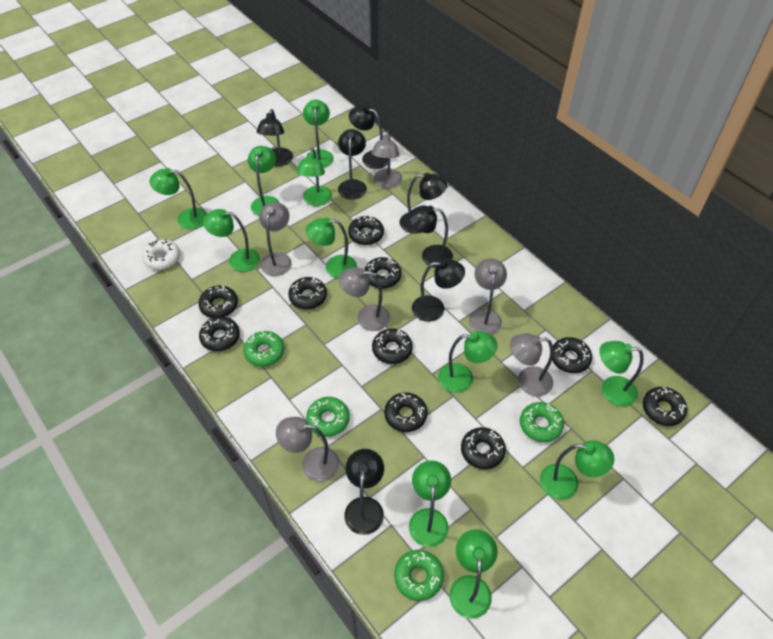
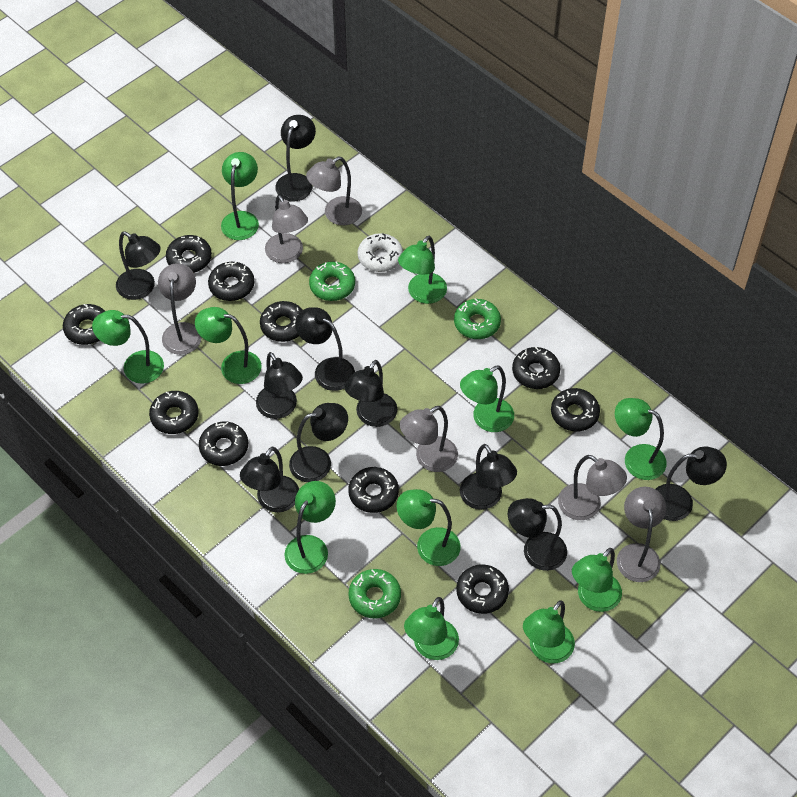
black lamp: [257,109,293,166] [338,129,367,200] [344,449,384,535] [349,105,388,169] [400,173,447,234] [409,205,453,268] [412,259,465,322] = 7 -> [116,231,161,300] [240,447,299,512] [256,352,303,419] [275,115,316,202] [289,403,348,482] [295,307,355,391] [344,360,397,427] [460,444,517,510] [508,498,567,571] [655,447,727,521] = 10
green donut: [243,331,284,367] [306,397,350,437] [394,550,444,601] [520,402,564,442] = 4 -> [309,261,355,301] [348,569,401,618] [454,298,501,339] = 3

